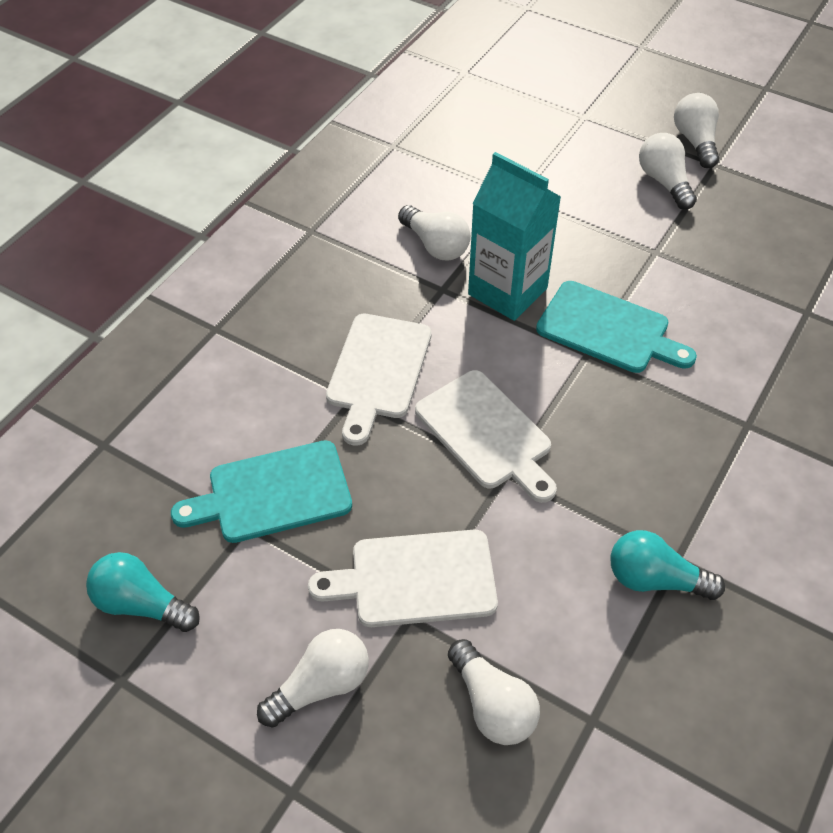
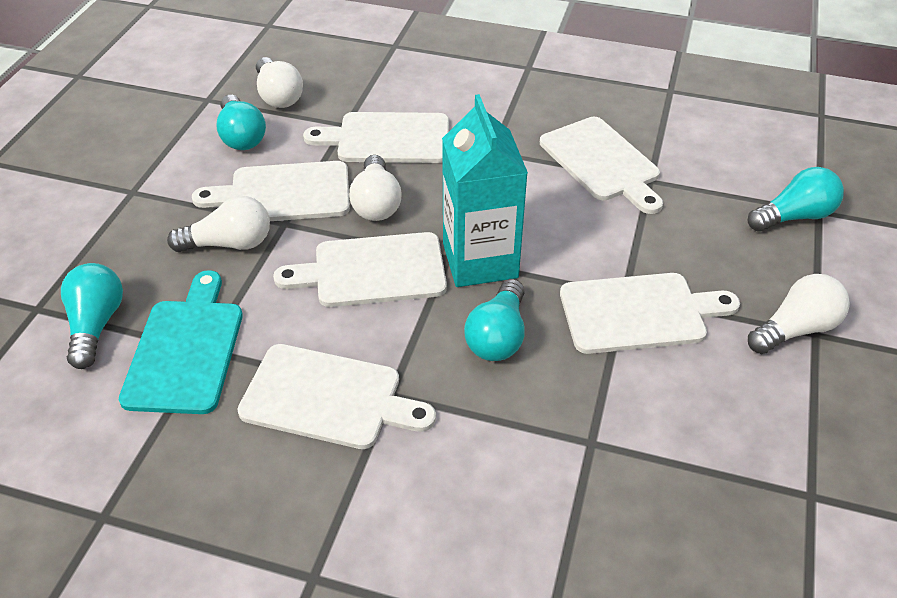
turquoise cutting board: [171,440,352,543] [536,281,697,373] = 2 -> [119,270,243,414] = 1
turquoise light bulb: [86,552,200,632] [611,530,725,600] = 2 -> [61,263,123,369] [216,95,266,150] [464,279,525,361] [748,167,844,232] = 4
white cutting board: [308,530,498,627] [326,314,432,446] [415,370,557,503] = 3 -> [192,161,350,221] [237,344,436,449] [273,232,447,307] [303,112,449,163] [540,117,663,214] [560,273,740,354] = 6
white light bulb: [257,629,369,728] [398,205,471,261] [448,639,540,745] [639,133,697,210] [674,93,719,168] = 5 -> [167,196,270,252] [256,57,303,108] [349,155,402,221] [748,274,850,354] = 4

